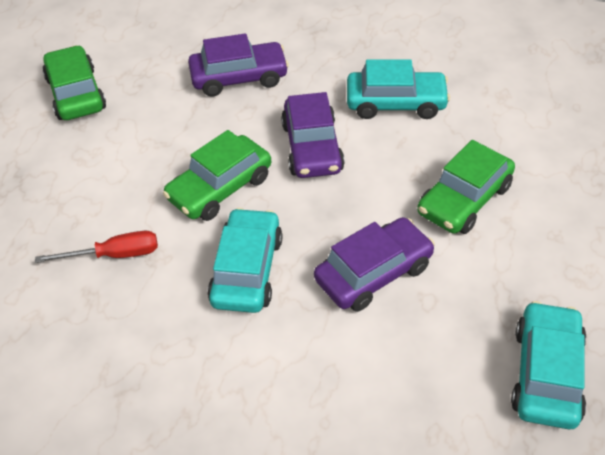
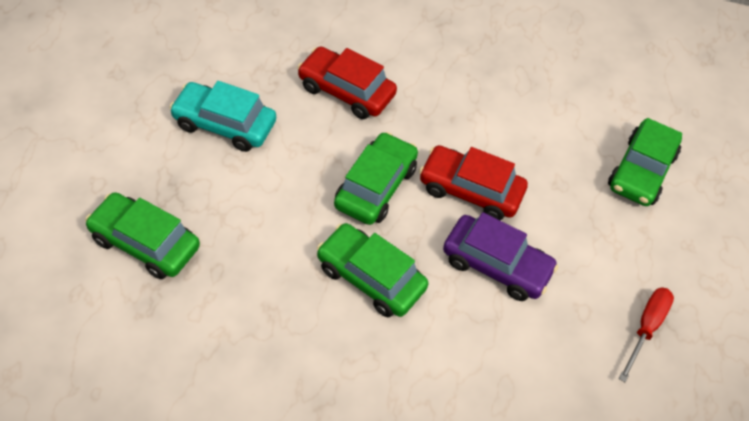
green car: [43,45,106,120] [163,130,271,221] [417,140,515,234] = 3 -> [85,192,200,279] [317,223,428,317] [334,132,418,225] [608,118,682,206] = 4
purple car: [188,33,289,96] [281,92,345,178] [314,217,435,312] = 3 -> [443,212,558,301] = 1
red car: none = 0 -> [297,46,397,119] [419,145,528,220] = 2
turquoise car: [207,208,282,313] [347,59,450,119] [511,301,586,429] = 3 -> [169,81,276,152] = 1

